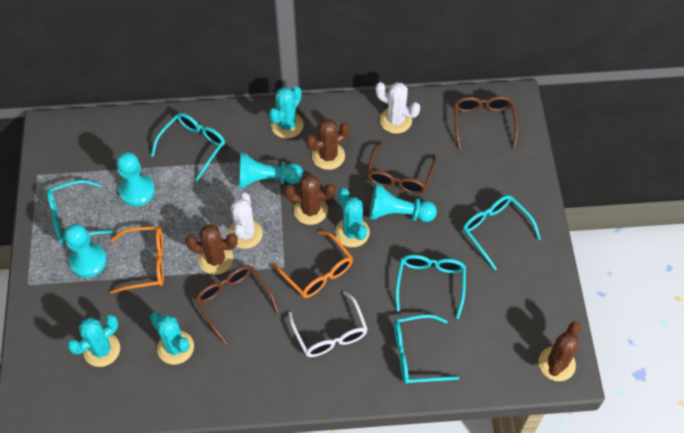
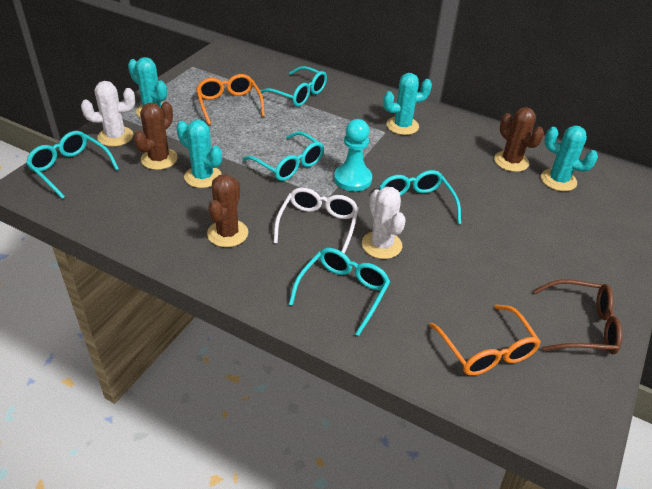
brown cactus: [185,224,238,275] [284,174,335,225] [306,119,350,170] [539,321,581,381] = 4 -> [133,102,178,170] [207,175,248,247] [494,107,544,172] = 3
brown glasses: [195,265,279,345] [367,142,436,194] [454,96,518,150] = 3 -> [533,279,622,355] = 1
turquoise pawn: [64,224,107,278] [116,152,155,207] [238,153,303,188] [369,183,437,222] = 4 -> [334,119,372,191] = 1

